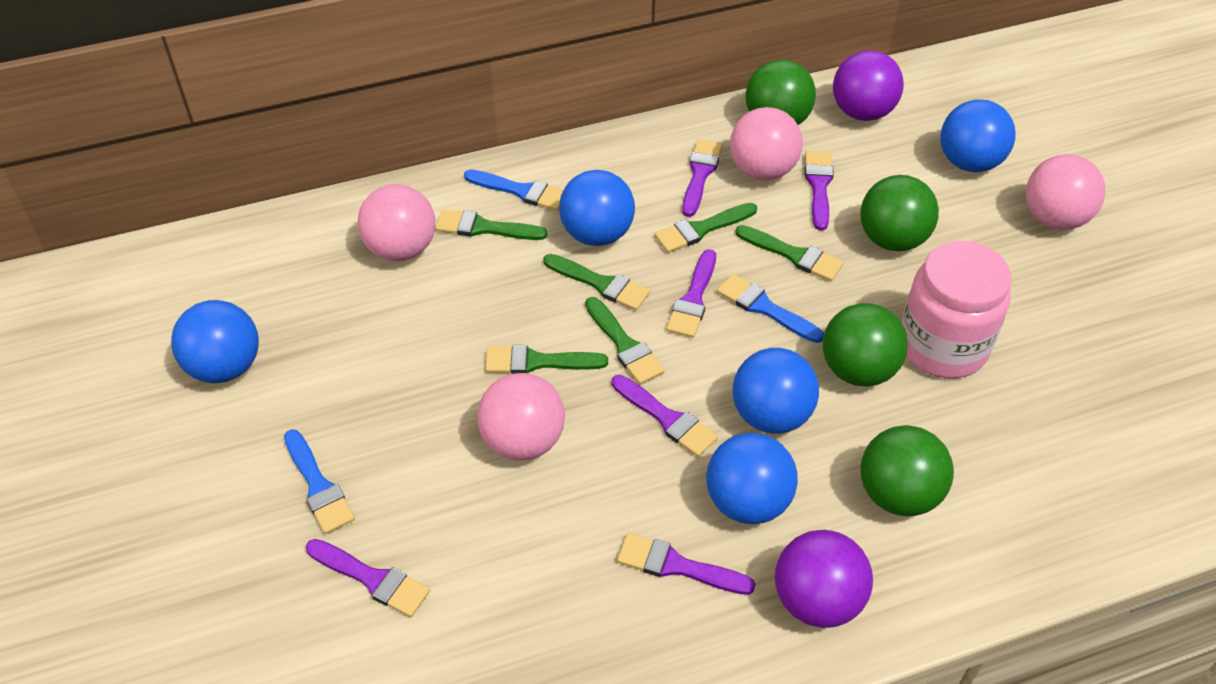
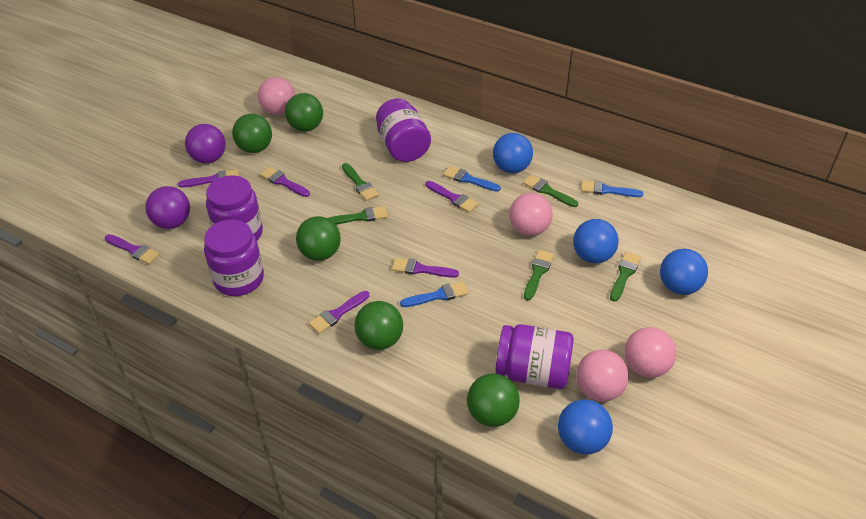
blue ball: [171,300,259,383] [559,170,635,246] [706,433,798,524] [733,348,819,434] [940,99,1016,172] = 5 -> [493,133,533,173] [558,399,613,454] [573,219,619,263] [660,249,708,295] = 4
green ball: [745,59,816,125] [823,303,908,387] [861,175,939,251] [861,425,954,516] = 4 -> [232,114,272,153] [285,93,323,131] [296,216,341,261] [354,301,403,350] [467,374,520,427] = 5
green brush: [435,209,547,240] [485,345,608,374] [543,254,650,310] [585,297,664,384] [654,203,757,253] [735,225,844,281] = 6 -> [328,206,388,224] [342,163,379,201] [523,175,578,207] [524,250,554,300] [610,252,641,302] = 5
pink jar: [901,241,1011,378] = 1 -> none = 0
purple jar: none = 0 -> [204,219,264,296] [206,175,263,240] [376,98,431,162] [495,324,574,389] = 4

